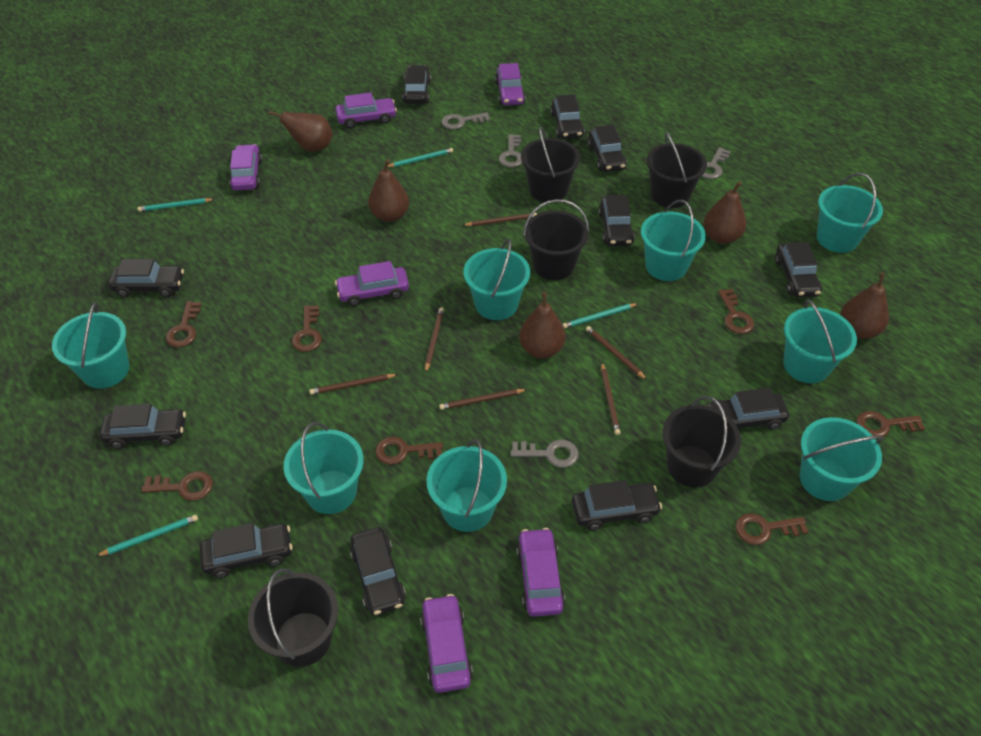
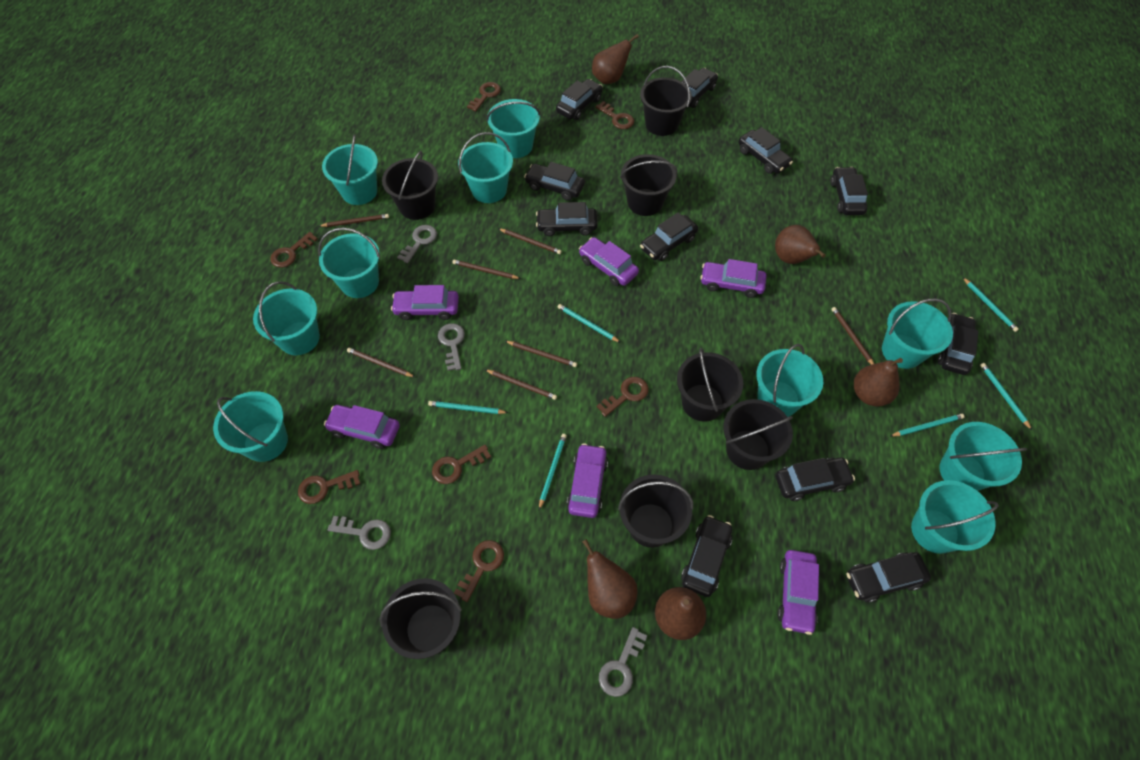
black bucket: [248,568,338,667] [521,127,580,202] [523,199,589,280] [647,132,707,208] [662,396,741,487] = 5 -> [380,578,462,659] [382,151,438,220] [618,474,693,548] [620,154,677,216] [640,66,692,136] [677,348,743,421] [724,399,793,470] = 7
brown pencil: [309,374,398,395] [425,307,444,373] [439,389,527,410] [463,213,537,226] [586,326,647,380] [601,363,620,435] = 6 -> [319,214,389,227] [347,348,415,377] [452,259,521,279] [485,369,557,400] [498,228,562,254] [505,341,577,367] [832,307,874,365] = 7
turquoise bucket: [52,302,129,388] [284,422,364,514] [427,439,507,532] [463,239,530,320] [641,200,706,281] [783,299,857,383] [800,417,884,501] [817,173,883,253] = 8 -> [213,391,288,462] [253,281,320,355] [318,227,380,298] [322,134,378,205] [458,132,513,203] [486,99,541,158] [756,344,823,417] [882,298,953,369] [911,480,999,554] [940,422,1027,491] = 10
turquoise pencil: [96,515,198,556] [138,198,214,211] [387,148,453,167] [562,303,639,328] = 4 -> [428,401,508,414] [539,434,567,510] [558,304,621,343] [890,414,965,437] [963,277,1019,332] [980,363,1032,430] = 6

